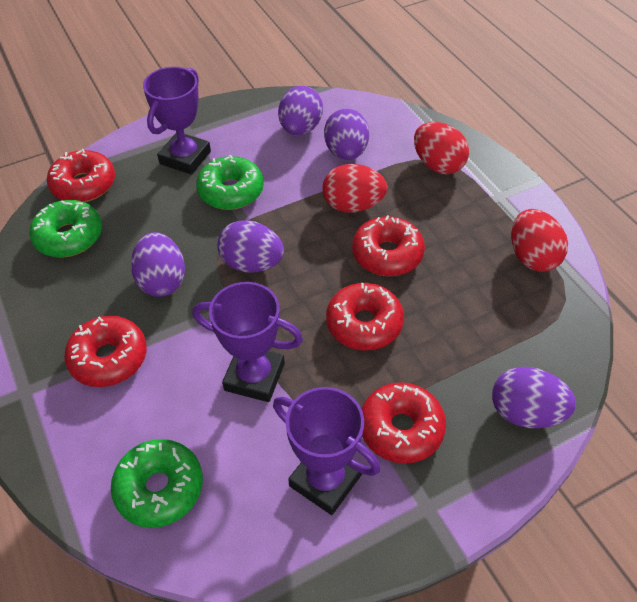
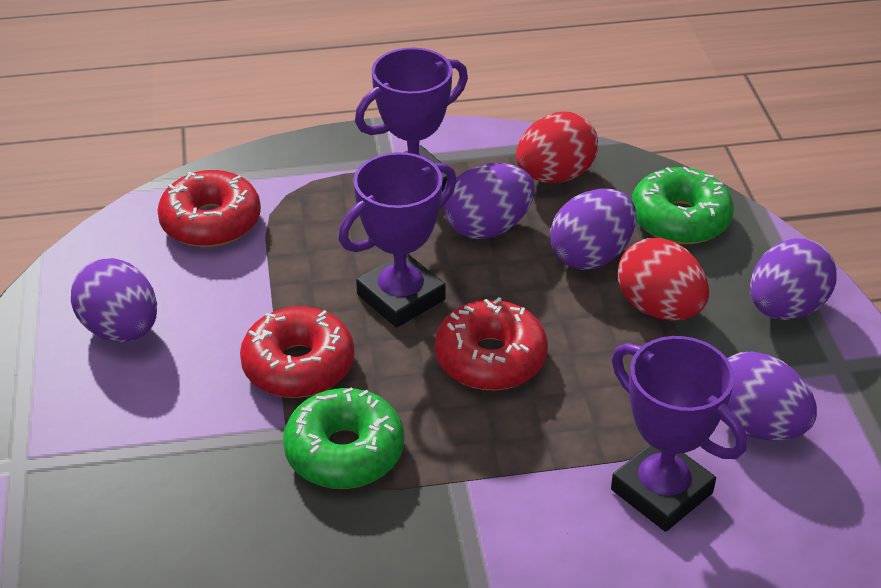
green donut: [29,200,102,258] [111,439,203,528] [196,155,264,210] = 3 -> [283,387,404,489] [632,167,734,244] = 2
red donut: [47,149,115,202] [64,316,147,387] [326,283,404,350] [352,215,425,276] [362,382,446,464] = 5 -> [157,170,261,247] [240,306,355,398] [435,297,548,391] = 3
red egg: [322,164,387,213] [414,122,469,175] [512,209,568,272] = 3 -> [516,111,598,183] [618,238,709,320] = 2

